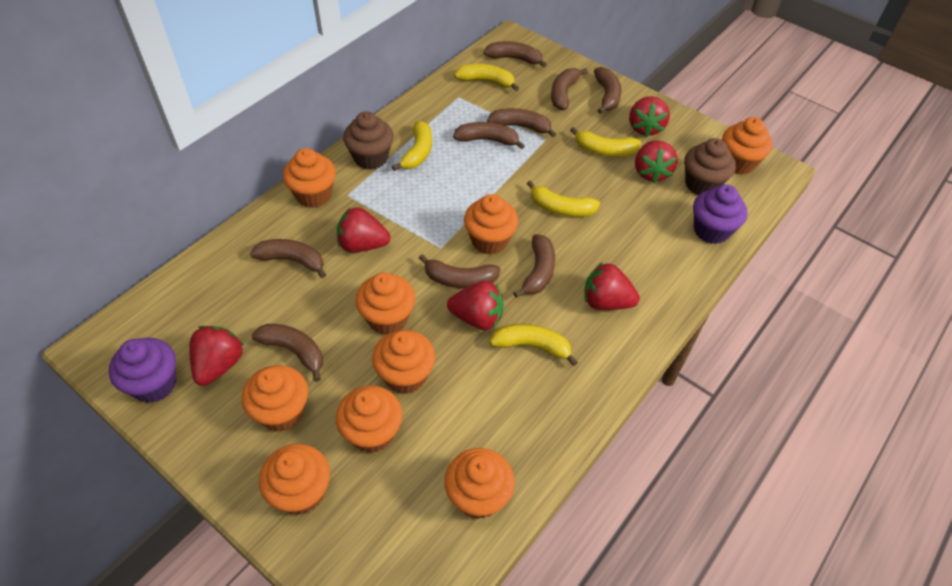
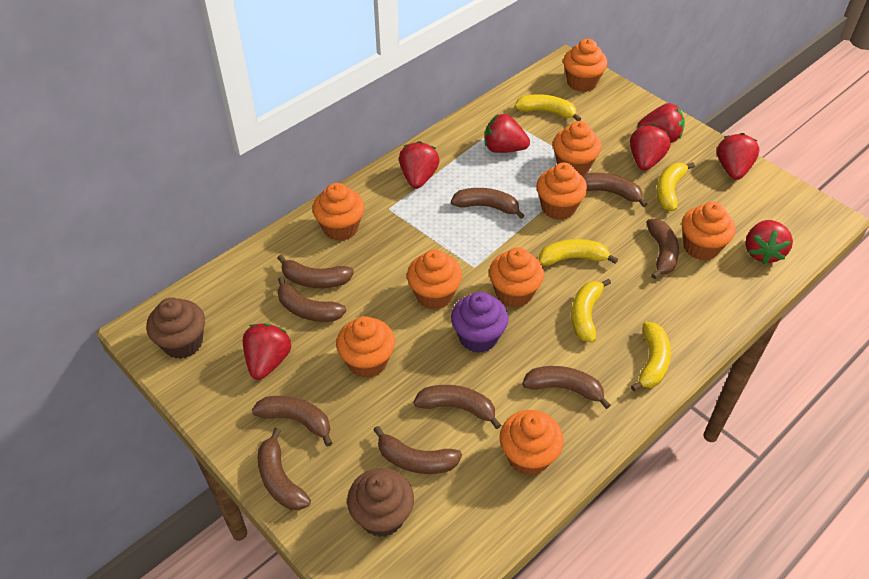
brown banana: [250,239,326,278] [251,324,323,382] [419,254,500,289] [453,122,525,149] [484,41,547,68] [487,108,556,137] [514,234,555,298] [551,68,587,110] [594,67,622,114] = 9 -> [252,396,332,447] [258,428,311,510] [277,255,354,288] [277,277,346,322] [374,426,462,474] [414,385,501,429] [451,188,525,219] [522,366,611,409] [582,173,647,207] [646,219,679,279] = 10
purple cupcake: [109,338,176,403] [693,185,748,244] = 2 -> [451,292,509,353] = 1
red strawberry: [189,326,244,386] [337,207,390,253] [447,281,503,330] [584,262,640,310] [629,96,670,137] [635,140,678,183] = 6 -> [243,323,291,380] [399,141,440,189] [485,114,530,153] [630,125,671,171] [637,103,685,143] [717,133,759,180] [745,220,793,264] = 7

